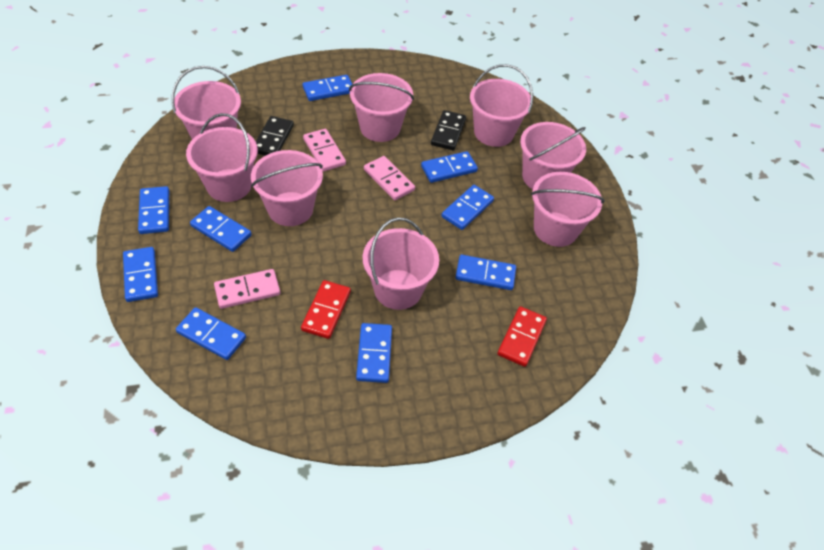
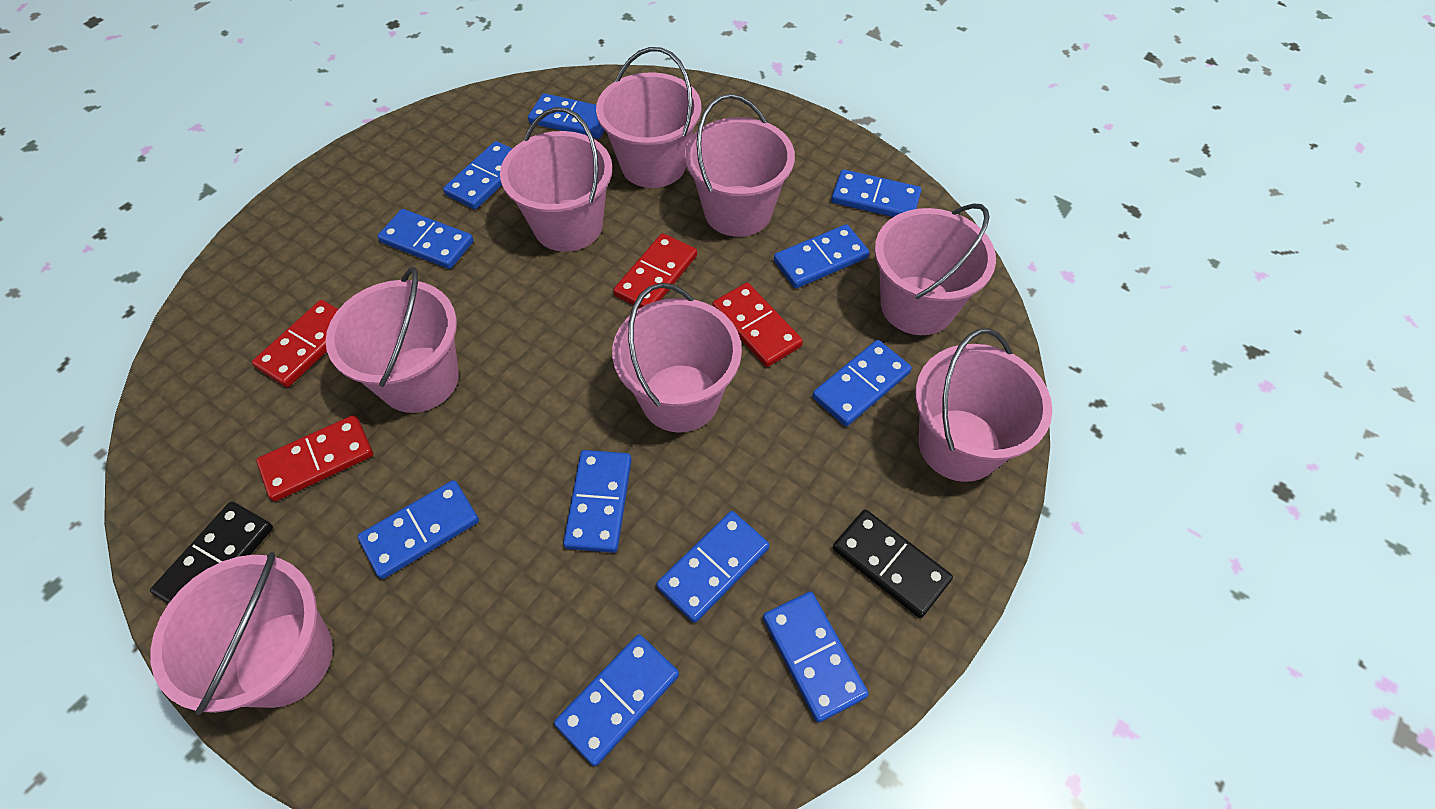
blue domino: [123,247,158,302] [138,186,169,234] [176,307,246,360] [190,206,252,252] [302,75,352,101] [356,323,392,383] [421,151,478,183] [442,185,494,230] [455,255,516,290] = 9 -> [357,480,479,579] [378,209,474,269] [443,141,513,210] [528,93,605,139] [554,635,679,766] [563,450,632,553] [656,511,770,623] [763,592,869,722] [774,224,870,288] [812,340,912,426] [831,169,921,217] = 11
pink domino: [214,269,280,309] [303,129,346,172] [364,156,415,200] = 3 -> none = 0
red domino: [301,280,351,339] [497,306,547,367] = 2 -> [252,300,339,387] [256,415,373,501] [613,233,697,308] [712,283,803,367] = 4

